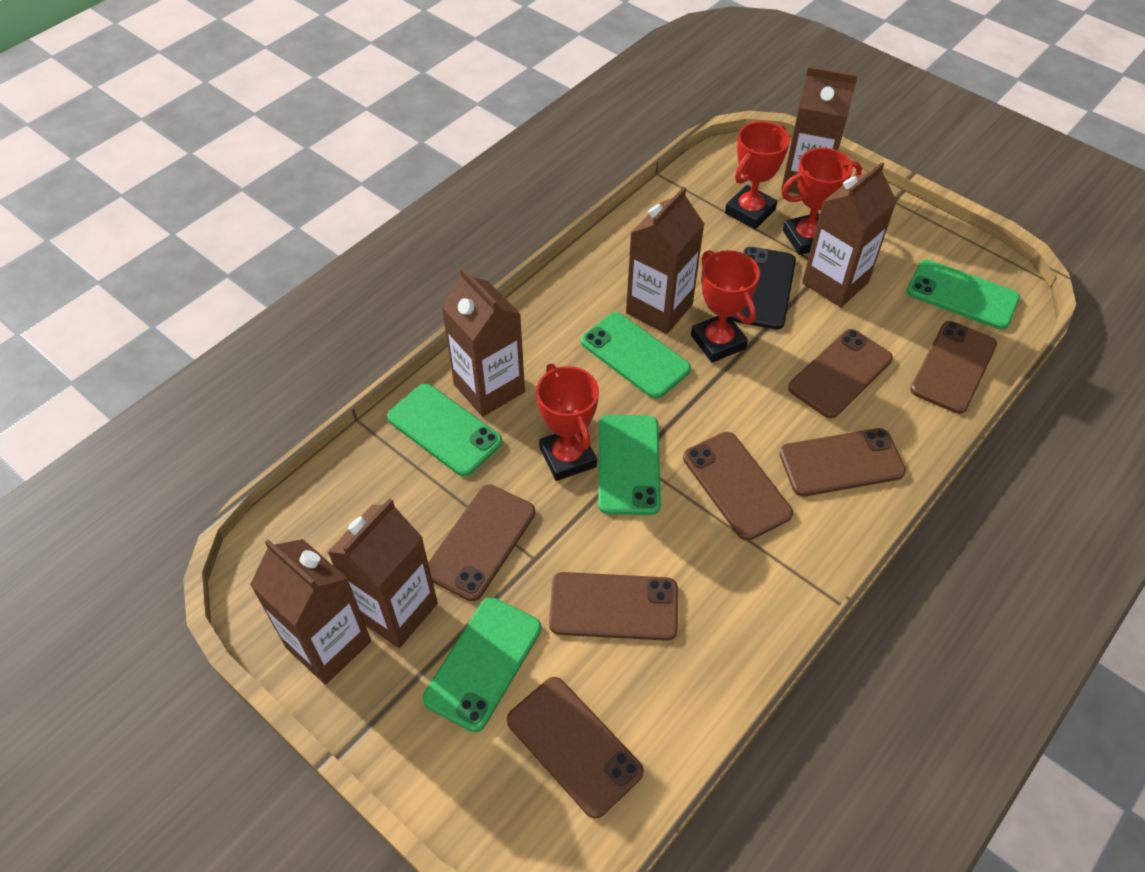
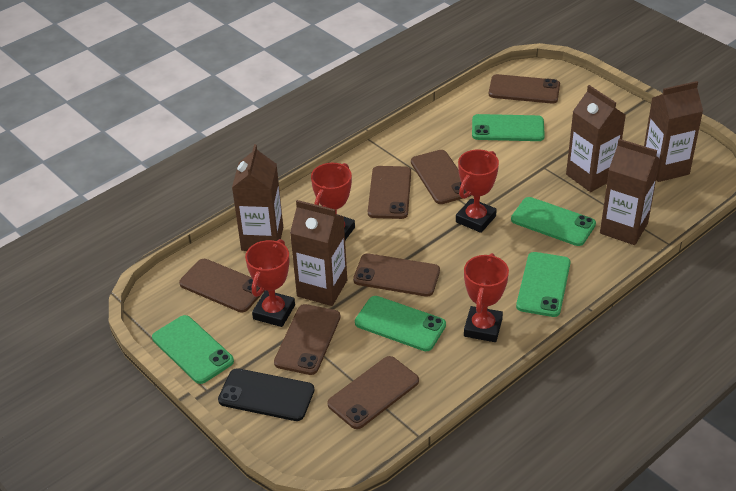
brown carton: [250,539,371,685] [328,498,438,648] [441,268,525,417] [626,187,704,334] [781,66,858,194] [802,162,897,307] = 6 -> [232,144,283,251] [290,200,347,306] [566,85,626,192] [600,139,660,245] [644,81,703,182] = 5

